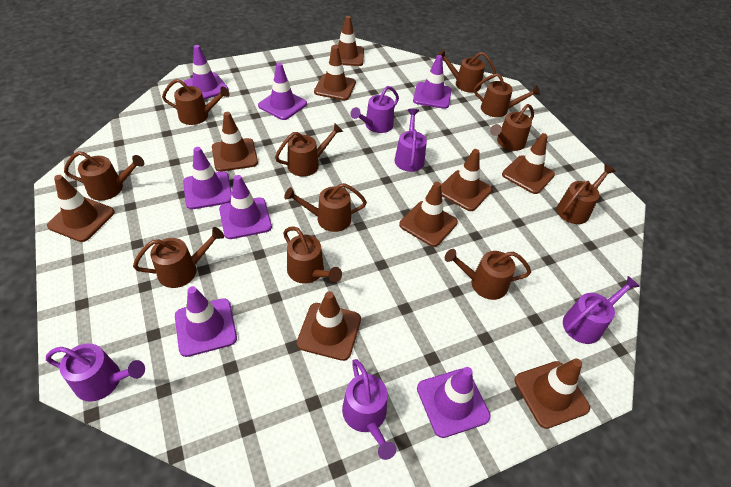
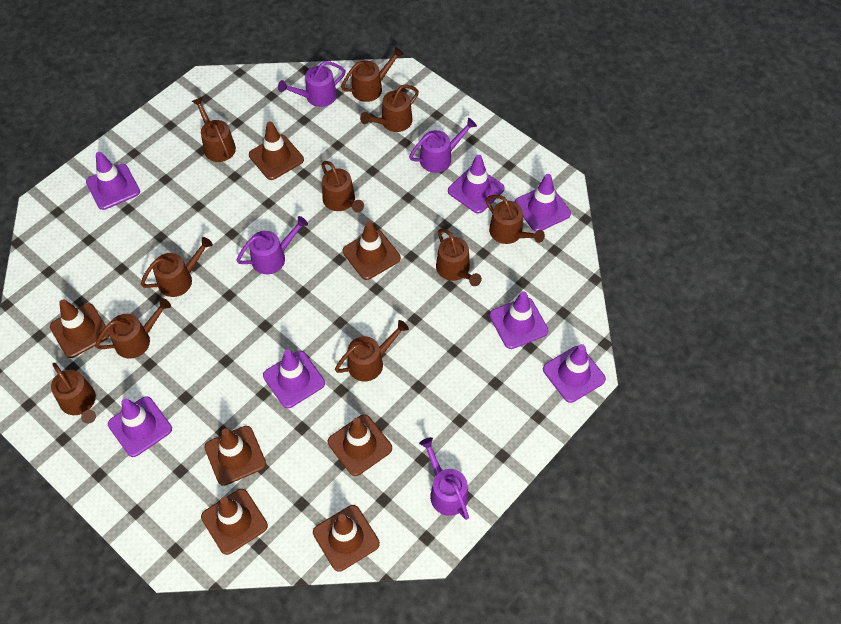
brown traffic cone: [47,175,115,242] [212,112,258,172] [297,291,361,361] [314,46,356,100] [330,16,364,66] [399,182,458,247] [441,149,492,211] [502,133,555,194] [515,358,590,429] = 9 -> [50,299,110,358] [201,489,268,555] [204,426,266,486] [249,121,304,180] [313,505,380,572] [328,414,392,476] [343,221,401,280] = 7
brown watering can: [64,151,144,200] [133,227,224,288] [162,79,230,125] [275,124,343,177] [283,226,342,284] [284,183,367,232] [438,49,496,92] [445,249,531,300] [474,73,540,117] [490,104,534,151] [557,164,616,224] = 11 -> [51,363,96,424] [95,298,171,359] [141,237,213,297] [191,97,236,162] [322,161,364,212] [335,320,409,381] [341,47,404,102] [360,85,419,132] [436,229,482,286] [486,195,545,244] = 10
purple watering can: [46,343,145,402] [342,359,396,460] [350,86,399,133] [394,109,427,172] [563,276,640,344] = 5 -> [236,216,308,274] [278,61,346,107] [409,118,477,173] [419,437,469,520] = 4

